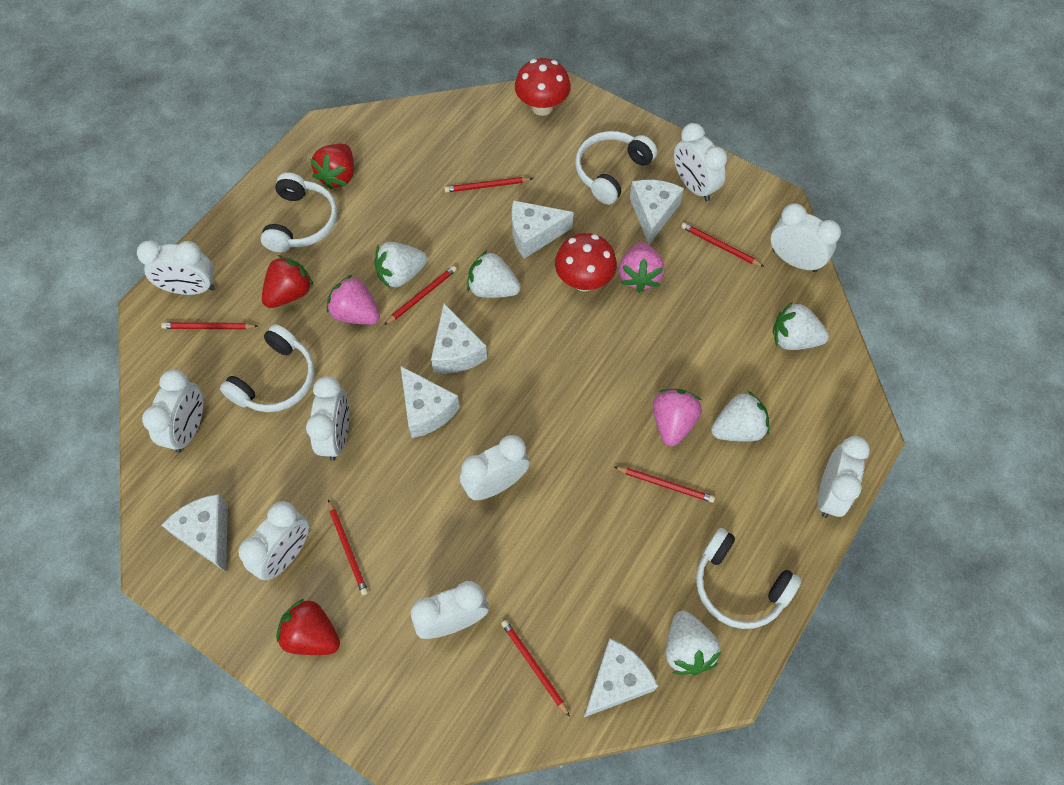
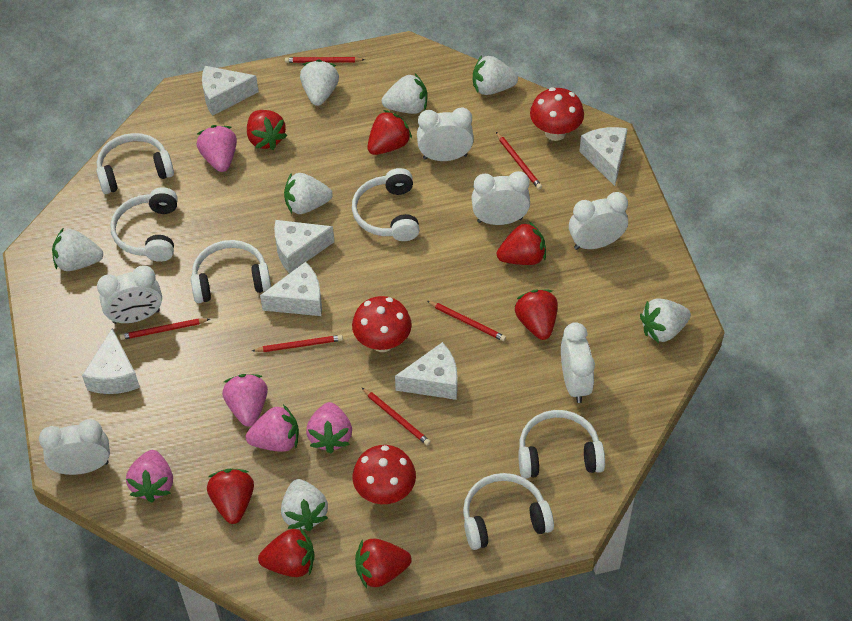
pink strawberry: [327,274,380,325] [619,242,665,293] [653,389,702,446] = 3 -> [126,450,173,502] [197,125,237,172] [222,374,268,427] [245,404,299,452] [306,402,352,454] = 5
red mushroom: [515,58,571,116] [555,233,617,292] = 2 -> [352,296,412,352] [353,445,416,504] [530,87,584,141] = 3
red pencil: [161,322,258,329] [328,499,368,595] [384,266,457,325] [444,177,533,193] [501,620,570,717] [615,467,715,503] [681,223,764,267] = 7 -> [120,319,210,340] [252,335,343,352] [285,57,365,63] [362,388,431,446] [427,301,506,341] [496,132,542,189] = 6
red strawberry: [262,255,314,308] [276,599,340,655] [310,144,354,189] = 3 -> [207,469,254,524] [247,110,287,150] [258,527,314,577] [355,538,412,588] [367,110,412,155] [497,222,546,265] [514,290,558,340] = 7
white clock: [137,240,215,295] [142,370,203,453] [239,501,309,580] [306,376,349,461] [411,581,489,639] [460,435,530,500] [674,123,727,202] [771,203,841,272] [818,436,870,518] = 9 -> [39,419,110,475] [97,265,162,324] [417,108,474,161] [471,171,530,225] [561,322,595,403] [569,192,628,250] = 6
white headphones: [220,324,314,412] [260,172,337,252] [575,131,657,205] [696,528,802,629] = 4 -> [96,133,174,194] [110,187,178,262] [191,240,271,303] [352,168,419,241] [463,473,554,550] [518,410,605,478] = 6
white strawberry: [375,242,427,289] [467,250,521,298] [666,611,721,675] [711,391,769,442] [773,302,829,350] = 5 -> [52,229,103,271] [281,479,328,531] [284,173,333,214] [300,59,339,106] [382,73,427,114] [473,55,518,95] [640,298,691,343] = 7

